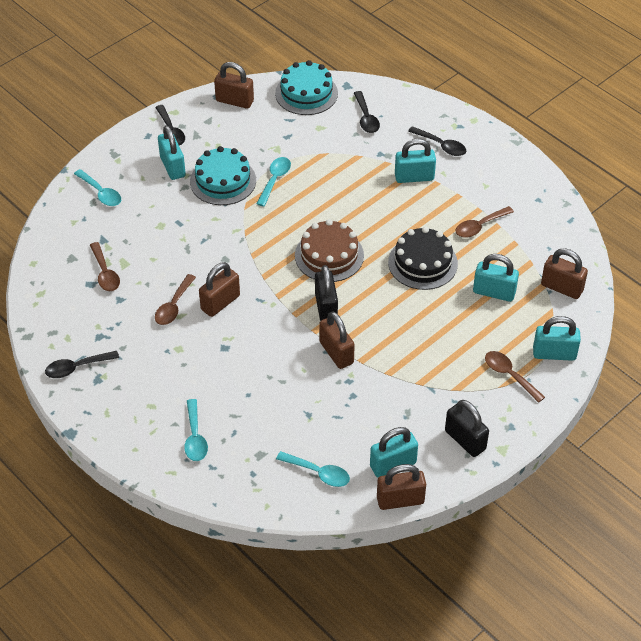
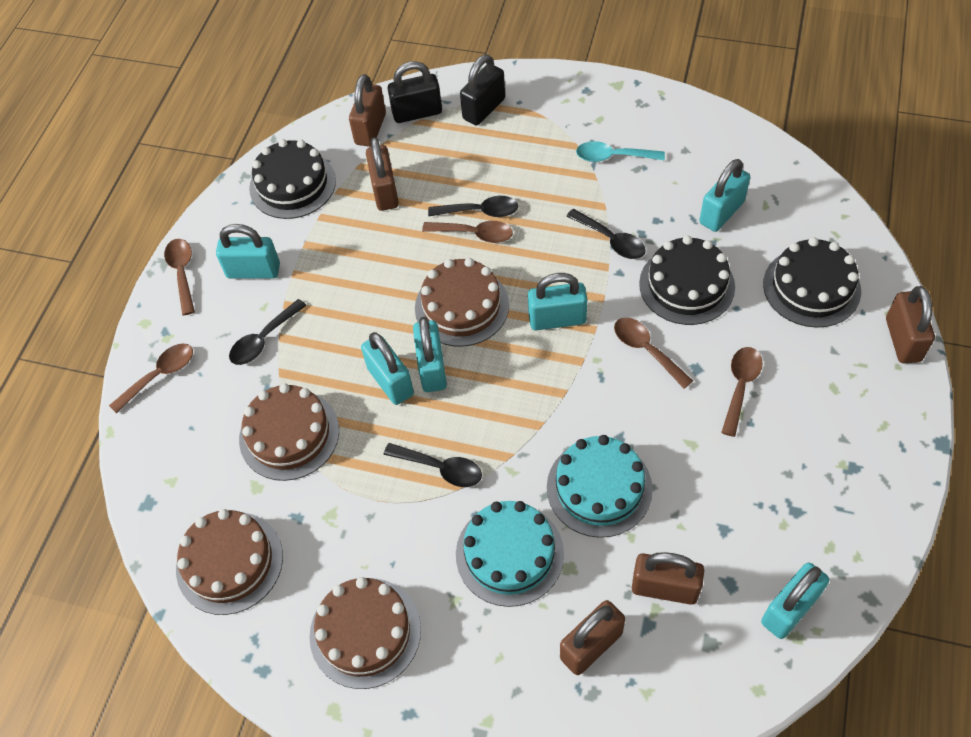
black cake: [388,227,458,290] = 1 -> [249,139,336,219] [639,236,735,325] [763,237,861,328] = 3
brown cake: [295,219,364,282] = 1 -> [176,509,283,615] [239,383,339,481] [309,577,421,689] [415,258,509,347] = 4
brown spoon: [90,242,120,291] [155,274,196,325] [456,206,514,238] [485,351,545,403] = 4 -> [109,344,193,414] [164,239,195,315] [422,221,513,243] [614,317,693,389] [721,347,763,437] = 5
turquoise padlock: [158,125,186,180] [370,427,418,478] [395,138,436,183] [473,254,519,302] [533,316,581,361] = 5 -> [216,224,280,279] [361,332,414,405] [413,317,447,392] [528,273,587,330] [699,159,751,232] [761,562,829,639] = 6
turquoise spoon: [74,169,121,206] [184,399,208,461] [256,157,291,206] [276,451,350,487] = 4 -> [576,141,665,162] = 1

